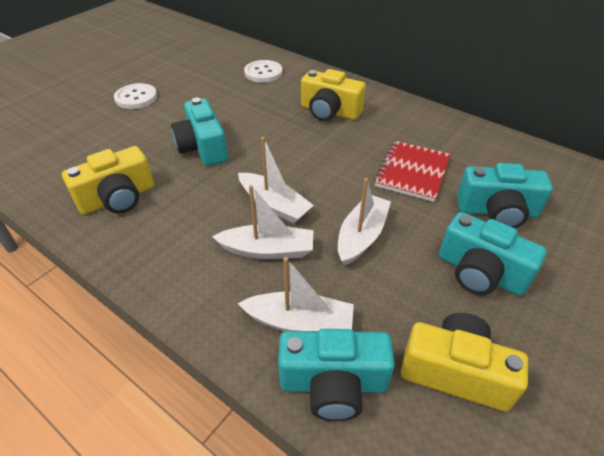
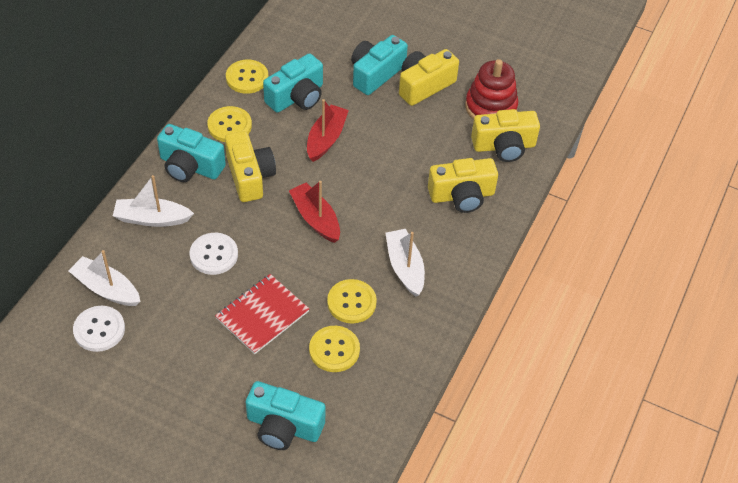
red boat: none = 0 -> [289,181,340,243] [307,99,349,162] = 2
red stacking toy: none = 0 -> [465,59,519,120] = 1
white boat: [212,185,314,259] [238,137,314,224] [238,257,354,332] [338,178,391,266] = 4 -> [68,250,141,306] [113,175,194,227] [386,229,425,297] = 3
yellow button: none = 0 -> [207,106,252,142] [226,60,268,94] [309,326,360,372] [327,279,377,324] = 4
yellow camera: [62,146,154,214] [301,69,366,121] [401,313,528,411] = 3 -> [225,131,276,202] [399,49,459,106] [428,158,498,213] [471,109,540,162] = 4

